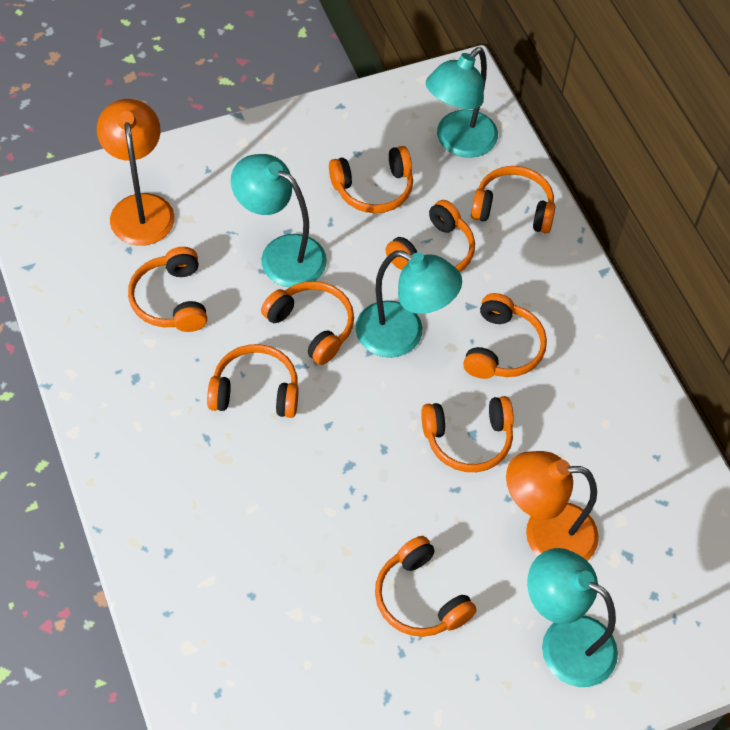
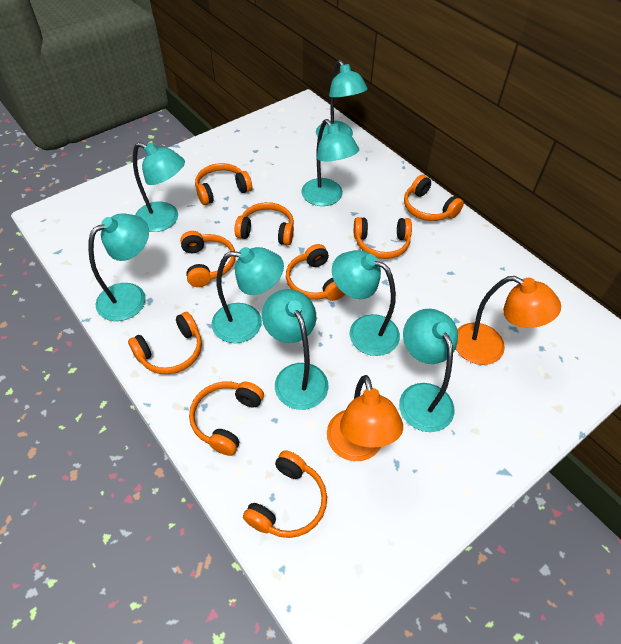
turquoise lamp: [231,154,327,287] [356,250,462,358] [426,47,498,158] [527,548,618,687] = 4 -> [88,213,149,321] [133,142,185,232] [212,247,284,343] [262,289,329,410] [301,119,359,206] [316,60,368,137] [332,250,400,356] [399,309,458,432] = 8

